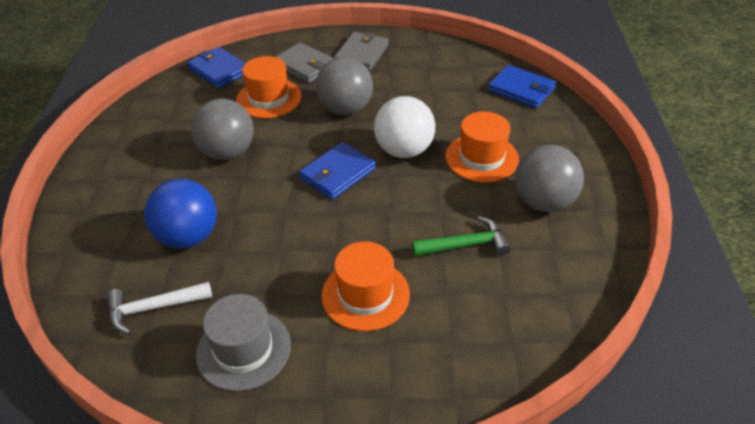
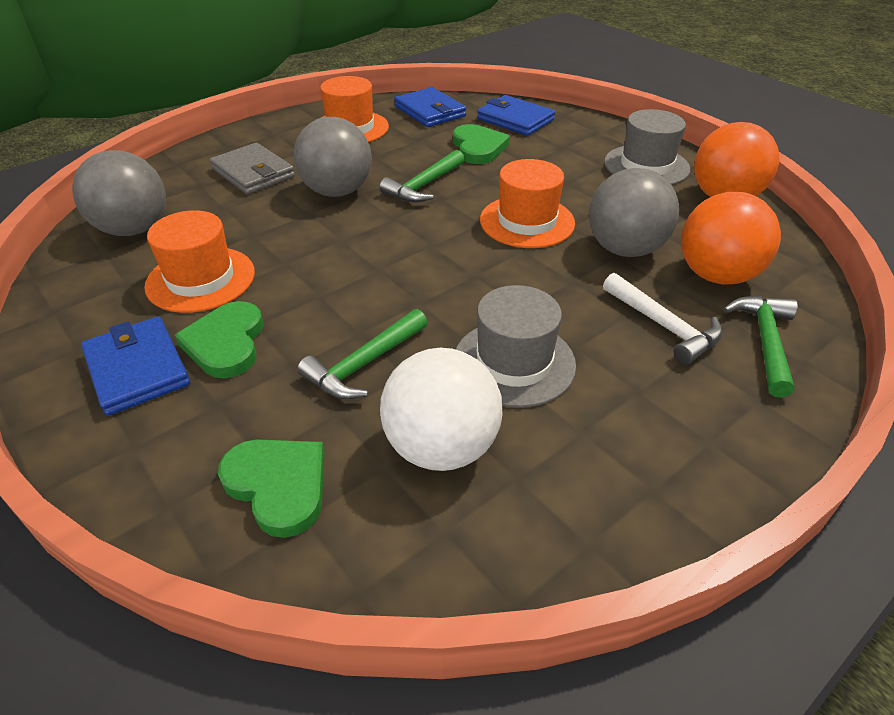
blue ball: [144,179,217,249] = 1 -> none = 0
green hammer: [412,216,511,257] = 1 -> [297,309,428,400] [380,150,465,203] [723,296,798,398] = 3
green heart: none = 0 -> [175,301,264,378] [218,440,325,538] [453,124,510,164] = 3
grey hat: [196,294,291,391] = 1 -> [456,285,576,408] [604,109,690,185] = 2
grey wallet: [276,42,334,83] [334,32,389,71] = 2 -> [210,143,295,194] = 1
orange ball: none = 0 -> [681,192,781,285] [694,122,779,197] = 2

